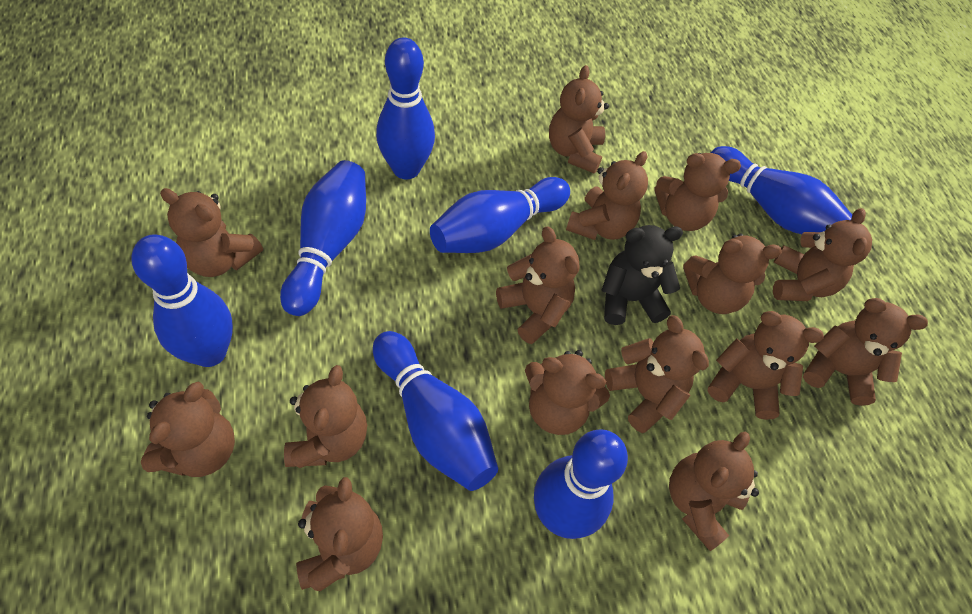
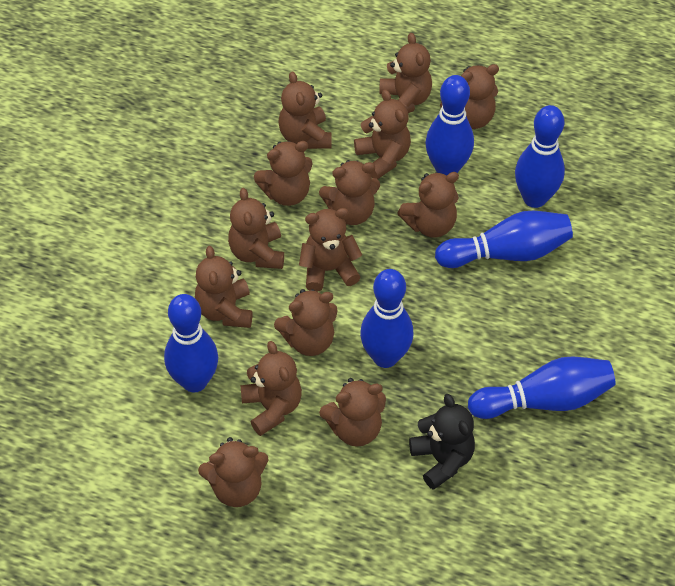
blue bowling pin: [131,235,233,367] [280,160,366,316] [373,331,498,491] [376,37,435,180] [430,177,570,253] [534,429,628,539] [711,146,852,234] = 7 -> [164,294,218,392] [360,269,413,368] [425,75,474,176] [435,211,573,268] [468,356,616,419] [515,105,565,208] = 6
brown teddy bear: [141,382,235,477] [160,188,263,277] [284,365,367,468] [296,477,383,591] [496,226,580,344] [525,350,610,435] [549,65,609,174] [566,151,648,240] [605,315,709,433] [655,153,741,231] [669,431,759,551] [683,234,782,314] [707,311,824,420] [773,208,872,301] [803,298,928,406] = 15 -> [195,246,253,328] [198,437,269,507] [228,188,284,269] [240,341,302,436] [254,141,313,206] [274,289,338,356] [278,71,332,149] [299,208,362,292] [319,160,380,225] [319,378,386,447] [354,89,411,179] [379,33,432,113] [397,172,459,237] [440,64,499,129] = 14

